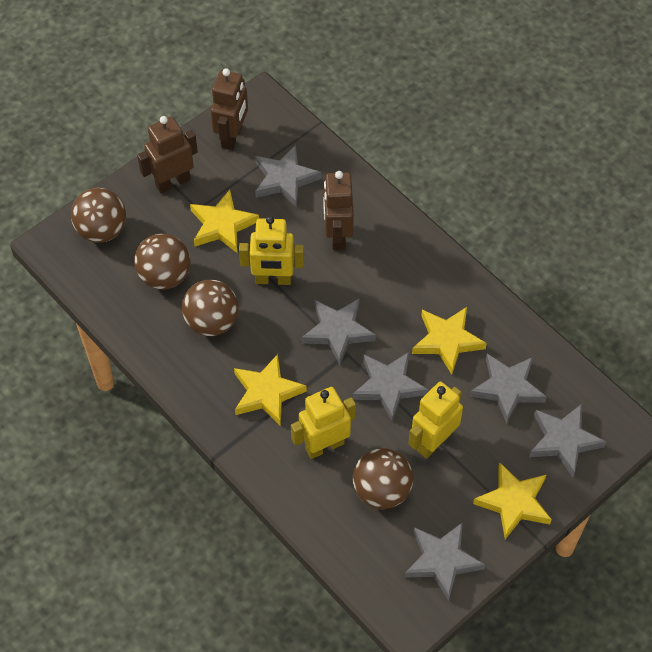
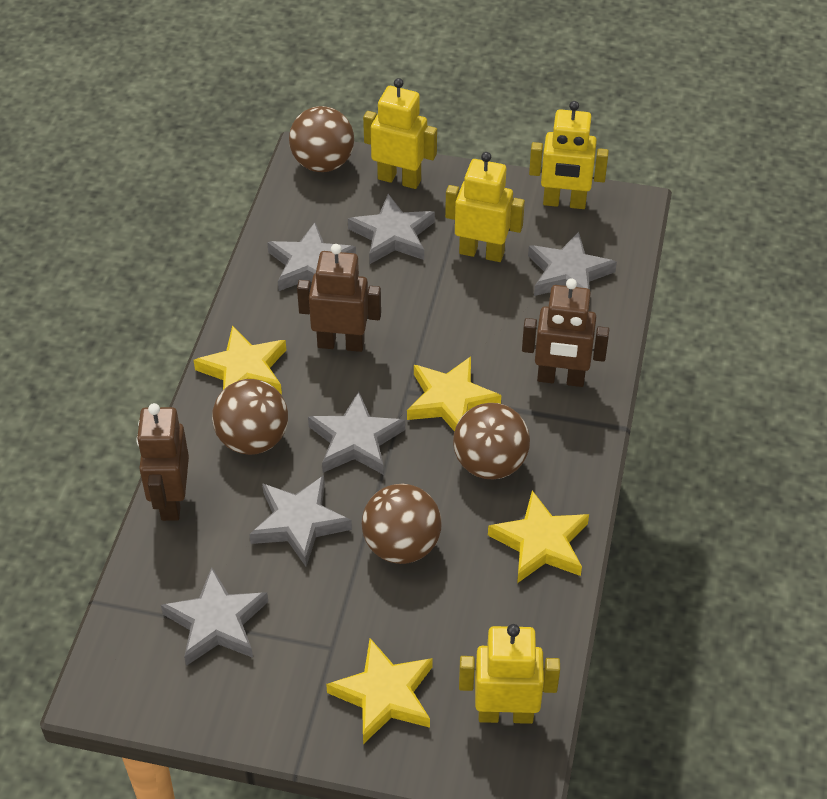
yellow robot: [239,216,304,285] [291,387,356,459] [408,382,463,459] = 3 -> [363,78,437,189] [445,152,525,262] [459,624,560,724] [529,101,609,209] = 4

